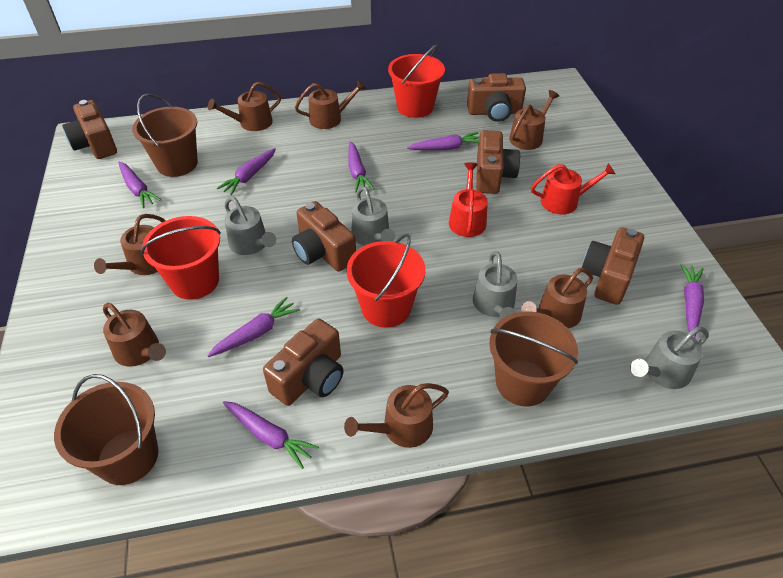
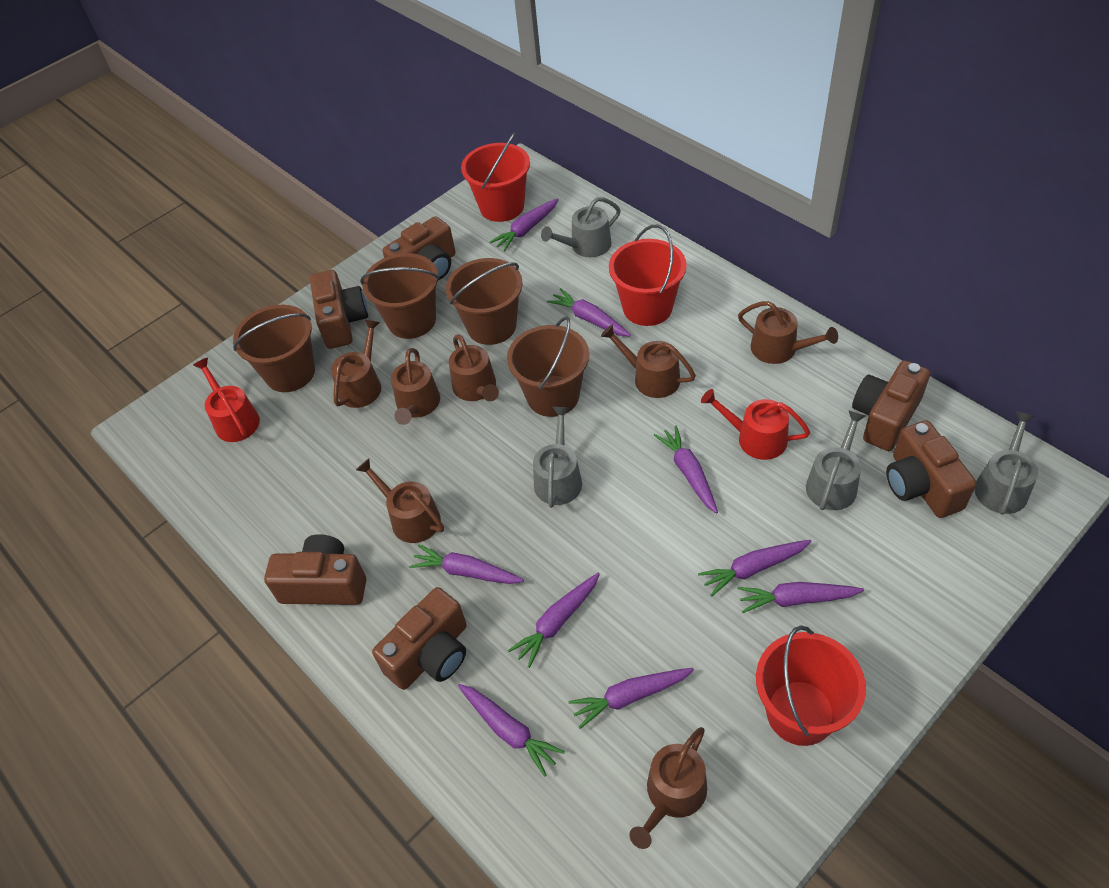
brown bucket: [54,374,158,485] [132,94,198,177] [489,311,578,407] = 3 -> [233,305,315,392] [360,253,440,339] [446,258,523,345] [507,316,589,417] = 4
purple carrot: [118,162,162,208] [207,297,300,357] [216,148,276,196] [223,401,319,469] [349,141,374,192] [407,132,479,150] [680,264,704,338] = 7 -> [409,544,524,584] [458,684,565,777] [490,198,559,252] [508,573,600,668] [547,288,631,337] [569,668,694,729] [654,426,718,513] [698,540,812,597] [738,582,864,613] = 9

